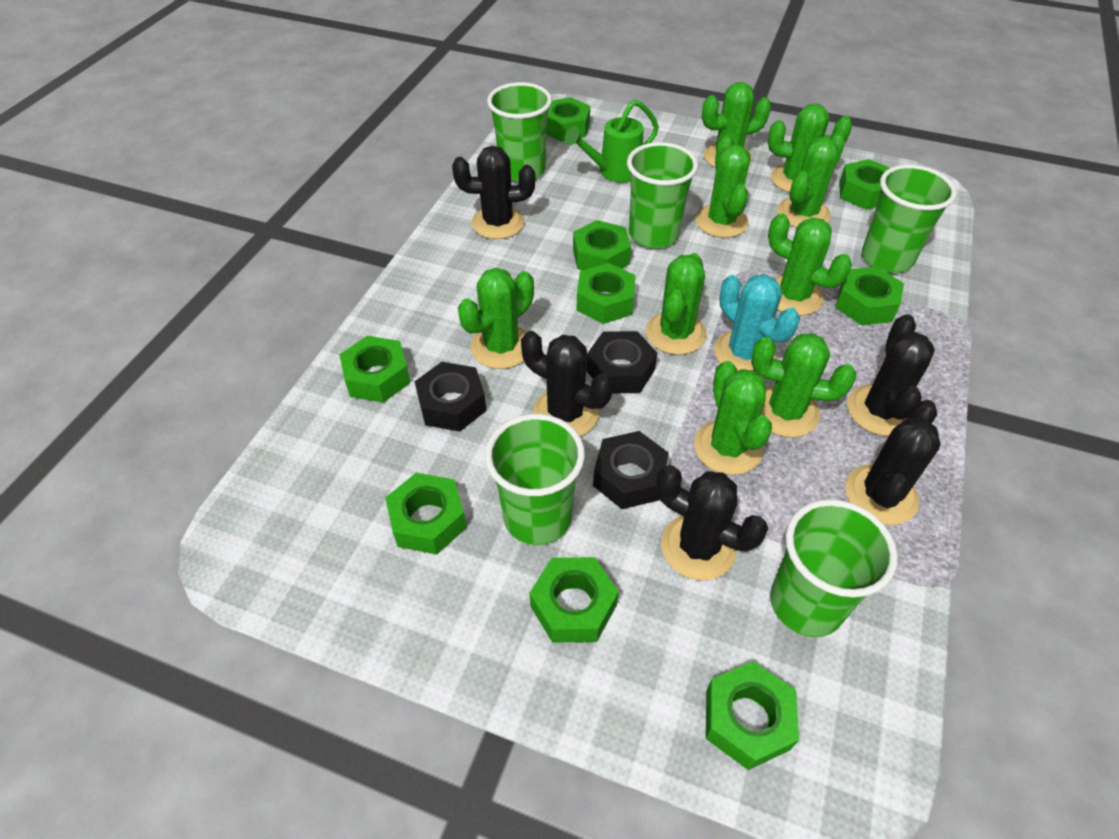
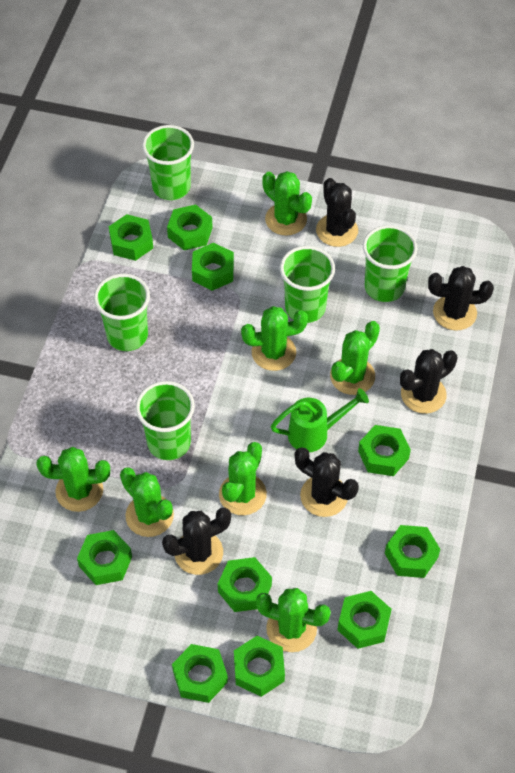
black nut: [415,362,487,432] [586,331,657,393] [593,431,669,509] = 3 -> none = 0
green cactus: [458,268,534,369] [646,253,707,355] [694,361,772,475] [695,135,750,238] [702,82,772,167] [751,333,856,438] [768,104,852,193] [768,213,852,316] [777,132,846,228] = 9 -> [36,447,110,512] [120,467,174,537] [219,442,267,515] [241,306,308,371] [256,588,331,652] [262,171,312,236] [330,321,380,395] = 7
green nut: [339,336,411,403] [385,473,467,555] [530,557,619,643] [546,97,590,142] [573,220,631,270] [576,263,635,324] [706,661,799,770] [835,267,904,325] [839,159,890,210] = 9 -> [77,530,132,585] [109,214,153,261] [167,205,213,250] [172,644,228,703] [192,243,234,291] [218,557,272,612] [234,636,285,697] [337,591,392,649] [358,425,411,476] [385,525,440,578] = 10
turquoise cactus: [714,274,800,375] = 1 -> none = 0

